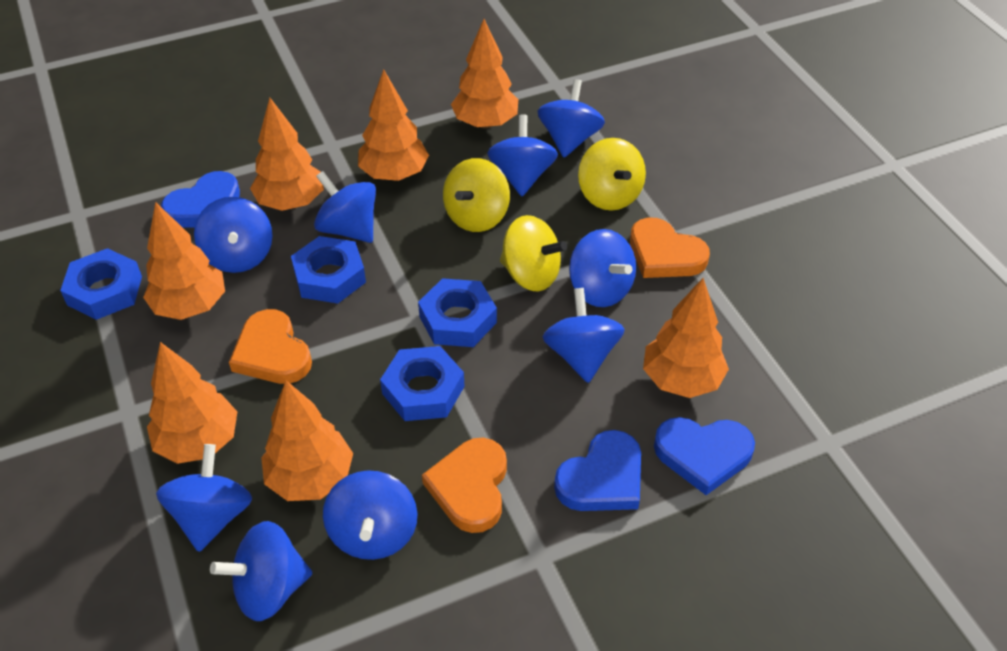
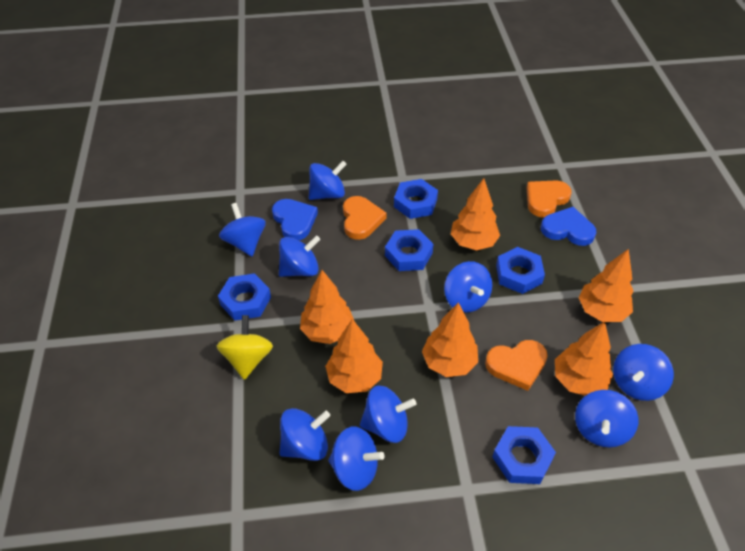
blue heart: [161,171,240,228] [554,430,641,511] [654,417,755,495] = 3 -> [272,199,318,240] [541,207,597,246] = 2
blue nut: [60,248,142,320] [291,236,366,303] [380,346,465,421] [418,278,497,347] = 4 -> [218,273,271,321] [385,229,433,271] [394,179,438,219] [493,426,556,484] [496,247,545,294] = 5
orange tree: [143,202,225,320] [147,342,237,464] [250,98,324,211] [261,381,353,501] [358,69,429,181] [451,19,518,129] [643,278,729,398] = 7 -> [300,270,354,344] [325,319,383,393] [422,303,478,377] [451,178,500,250] [555,321,613,396] [578,249,633,322] = 6
yellow spinning top: [443,158,510,232] [500,215,567,292] [578,138,646,211] = 3 -> [217,315,273,380] = 1

